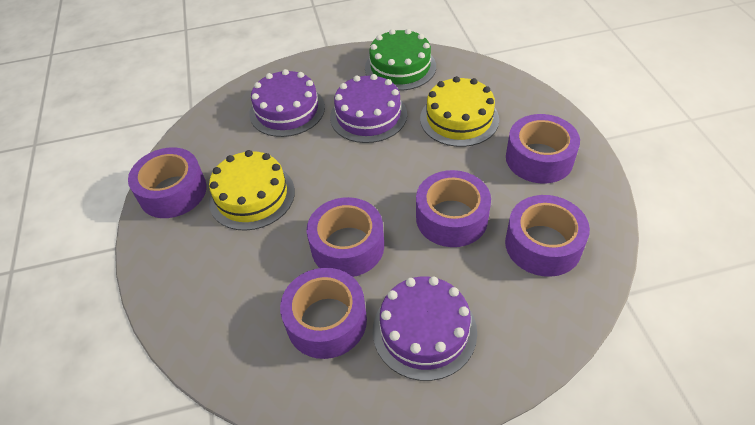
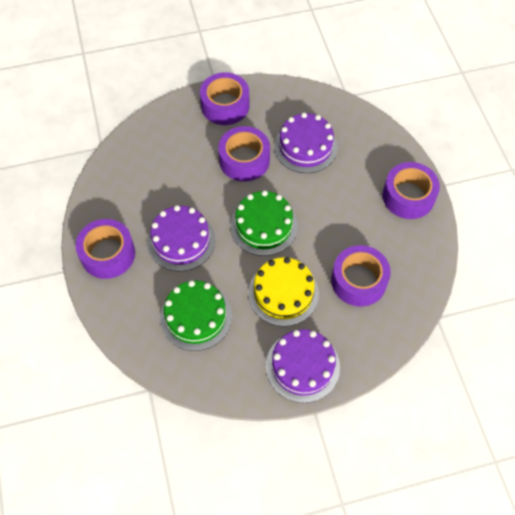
green cake: [365,29,436,91] = 1 -> [160,280,232,351] [230,190,298,256] = 2
purple tape: [128,147,207,218] [280,268,367,359] [307,197,384,277] [416,170,491,247] [505,195,590,277] [506,114,580,183] = 6 -> [76,219,135,279] [200,72,249,125] [218,126,270,182] [331,245,391,307] [383,162,440,219] = 5
yellow cake: [209,150,295,231] [420,76,499,147] = 2 -> [248,257,319,326] = 1

